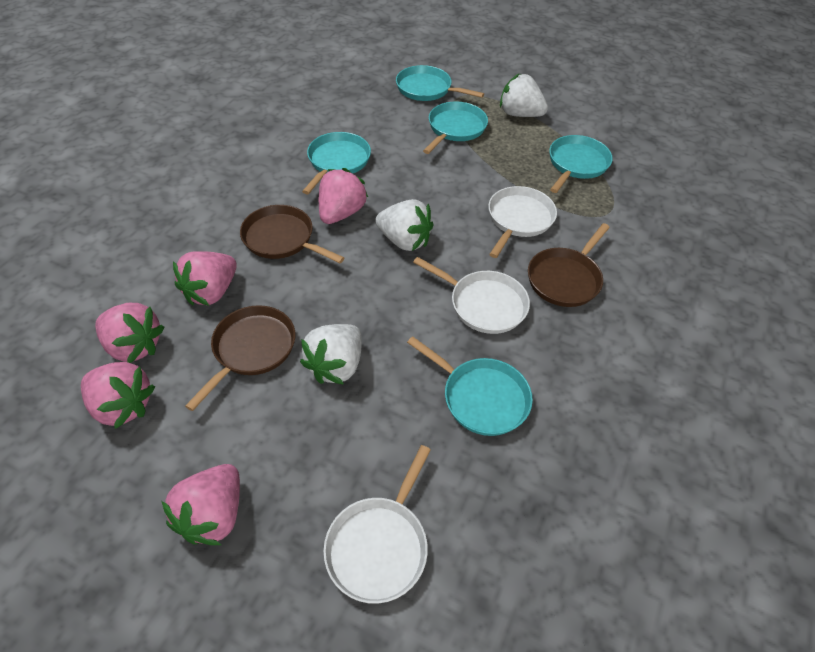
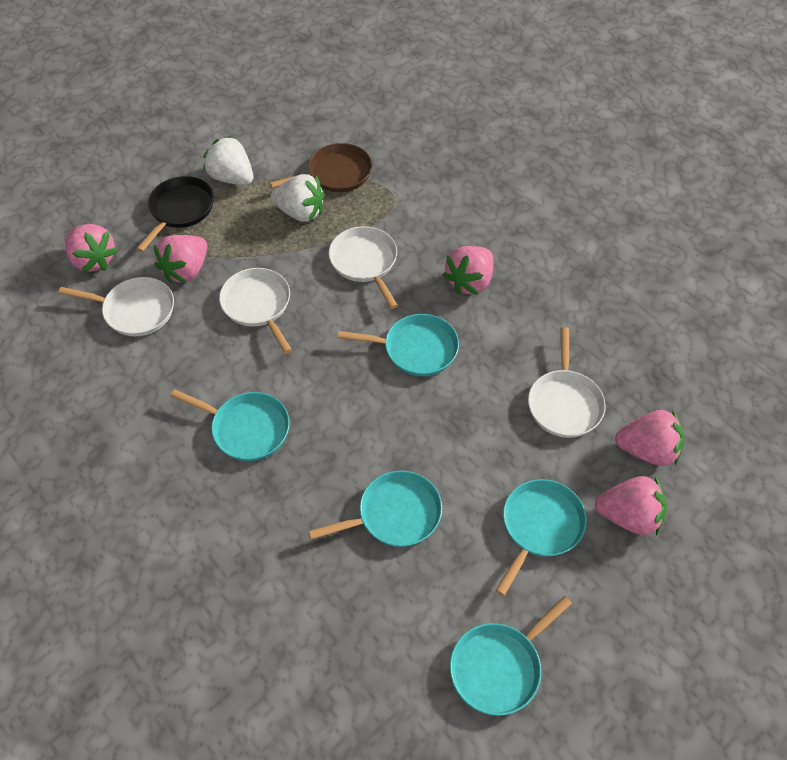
black pan: none = 0 -> [136,176,214,252] = 1
brown pan: [185,305,295,411] [240,205,344,263] [528,223,610,307] = 3 -> [270,143,372,192] = 1
white pan: [323,445,431,604] [413,257,530,334] [488,186,557,258] = 3 -> [58,277,174,336] [219,268,292,354] [329,226,398,309] [528,327,606,438] = 4
white strawberry: [300,324,362,385] [375,199,433,251] [500,73,548,117] = 3 -> [203,135,253,185] [271,174,325,222] = 2

